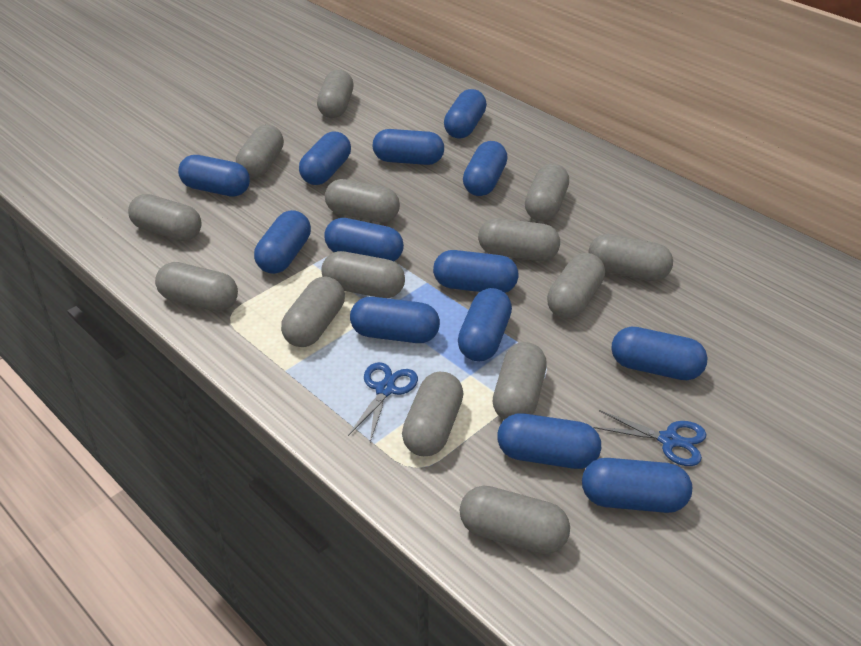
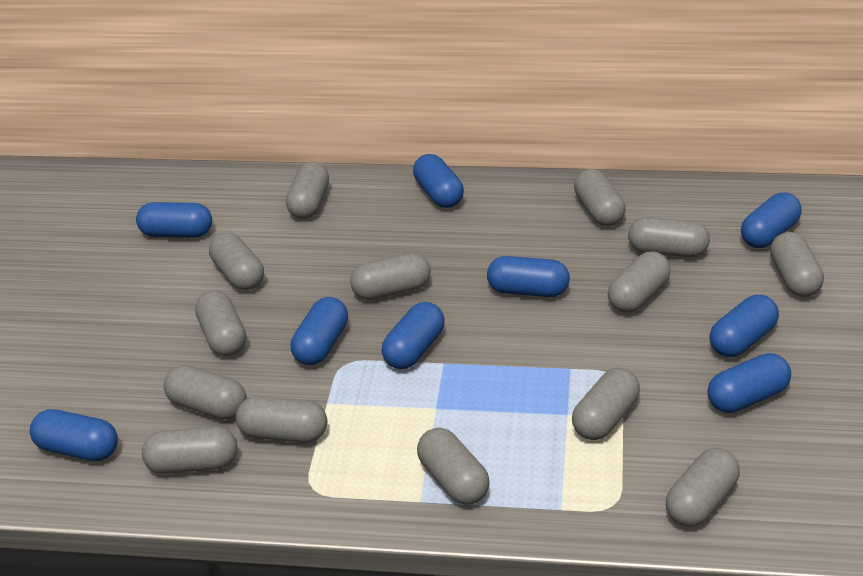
blue capsule: [178,155,250,197] [254,210,311,274] [299,132,351,185] [324,218,404,261] [350,297,440,343] [373,129,444,165] [433,250,518,293] [444,89,487,138] [458,288,512,361] [463,141,508,196] [497,413,601,469] [582,458,692,513] [611,327,707,380] = 13 -> [30,409,118,461] [136,202,212,238] [291,297,348,365] [382,302,445,369] [413,154,464,208] [487,256,570,297] [707,353,791,413] [709,295,779,357] [741,192,802,248] = 9
blue scissors: [348,362,418,442] [593,410,707,466] = 2 -> none = 0

